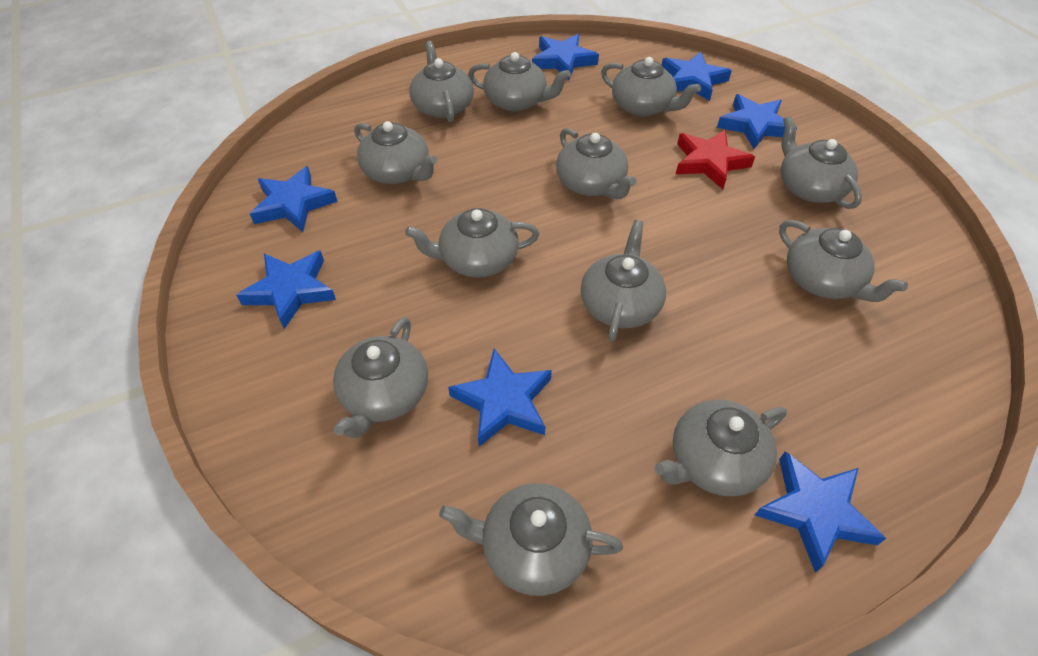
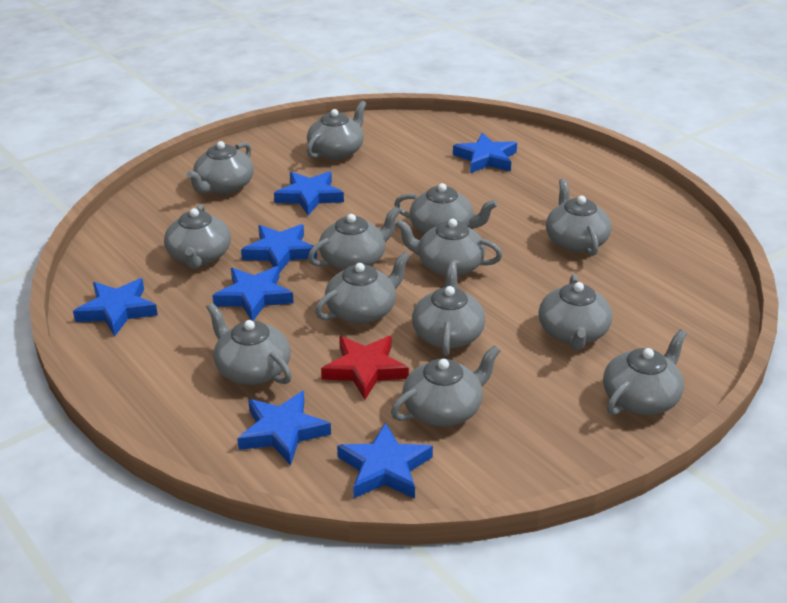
grey teapot: [333,317,428,438] [354,121,438,184] [405,208,539,278] [409,41,474,122] [439,483,623,596] [468,52,571,112] [556,128,637,199] [581,220,666,342] [601,57,701,117] [654,399,787,497] [779,220,908,302] [781,116,862,209] = 12 -> [164,204,231,269] [187,141,254,194] [207,303,292,385] [307,101,366,160] [308,206,401,270] [315,252,410,324] [391,345,500,426] [394,183,498,234] [395,219,502,276] [412,262,485,356] [538,274,612,350] [546,179,611,256] [603,329,687,415] = 13

